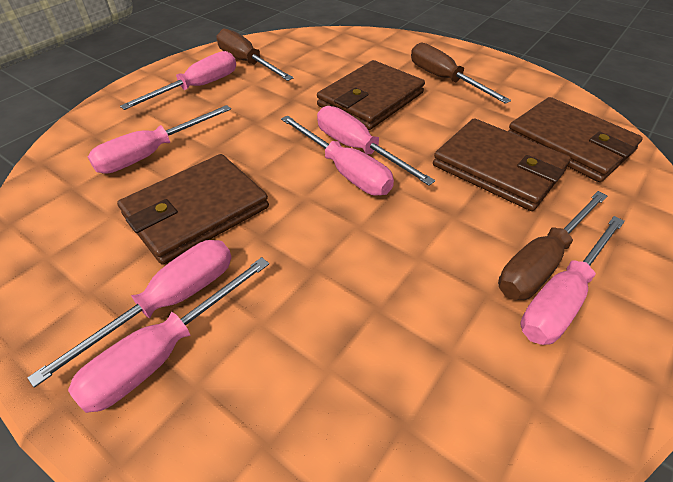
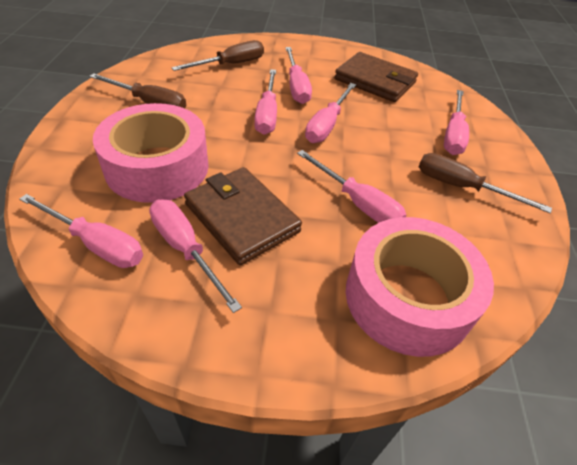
brown wallet: [117,154,269,265] [317,60,425,130] [433,119,571,211] [508,97,643,182] = 4 -> [184,167,302,265] [334,52,418,102] = 2
pink tape: none = 0 -> [93,103,209,203] [346,217,494,357] = 2

